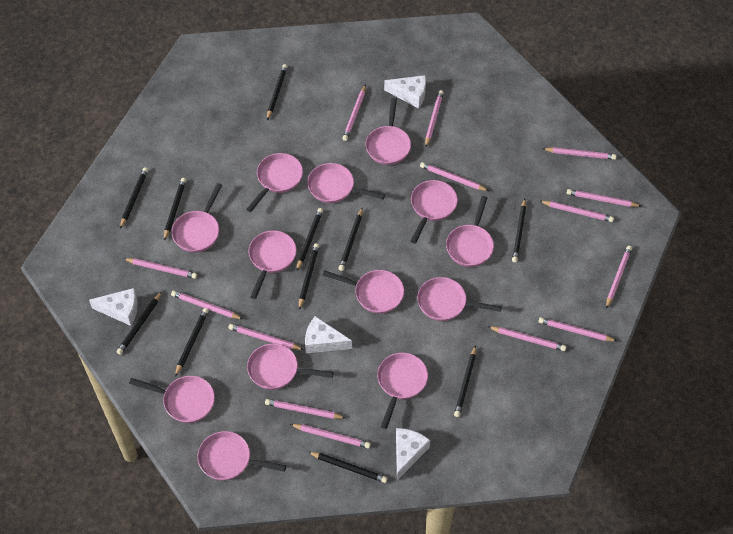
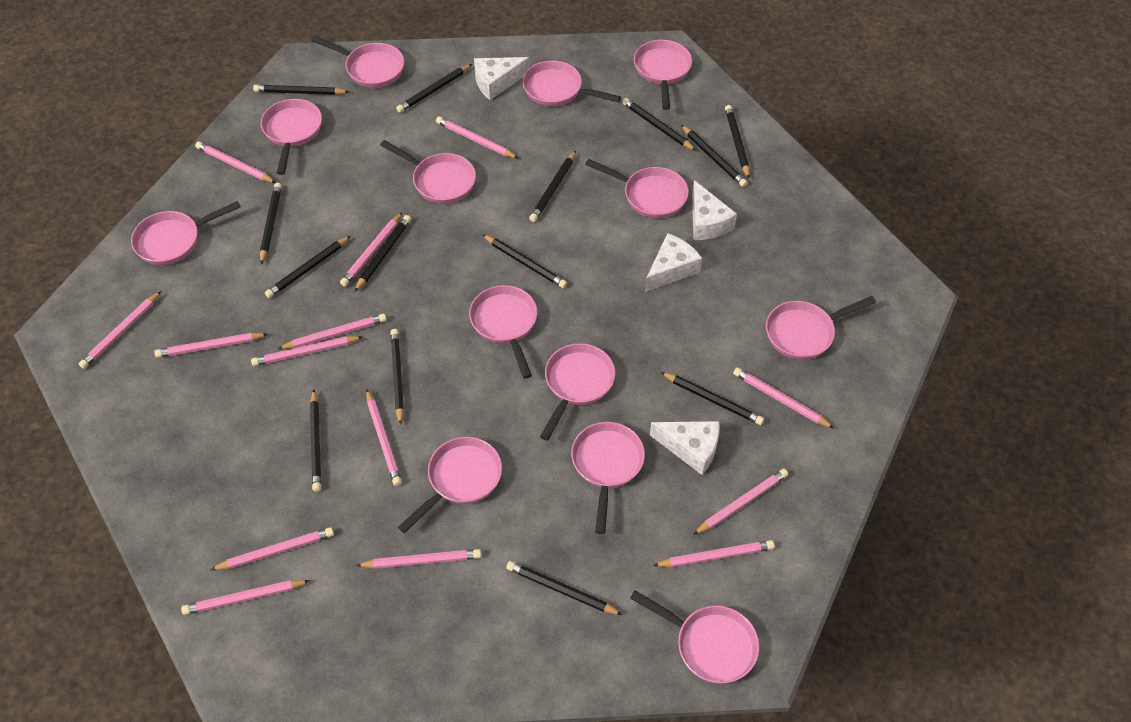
black pencil: [116,291,162,355] [120,167,148,229] [164,178,186,241] [175,308,209,376] [267,64,288,120] [297,208,323,271] [299,243,319,310] [308,452,388,483] [339,207,363,271] [454,345,476,417] [512,199,526,263] = 11 -> [253,85,349,95] [260,183,282,265] [265,236,350,298] [310,389,321,492] [354,215,411,292] [390,329,404,425] [396,64,472,113] [482,234,567,288] [506,561,623,615] [529,151,576,222] [622,98,696,151] [660,372,764,425] [681,125,748,187] [725,105,749,179] = 14

